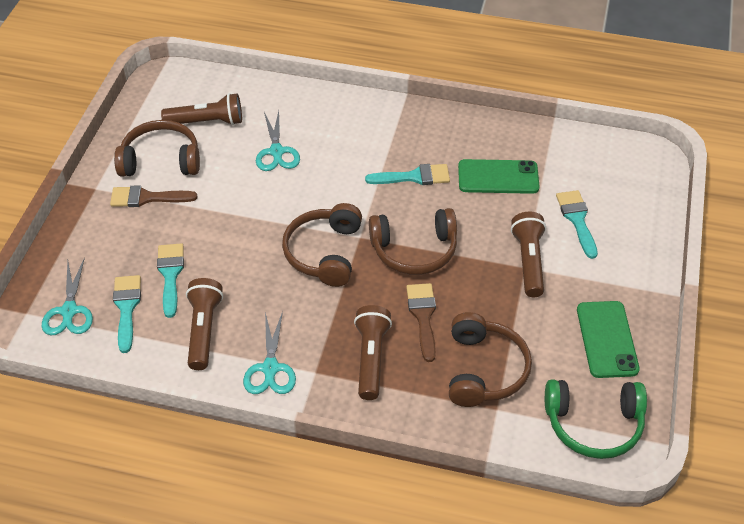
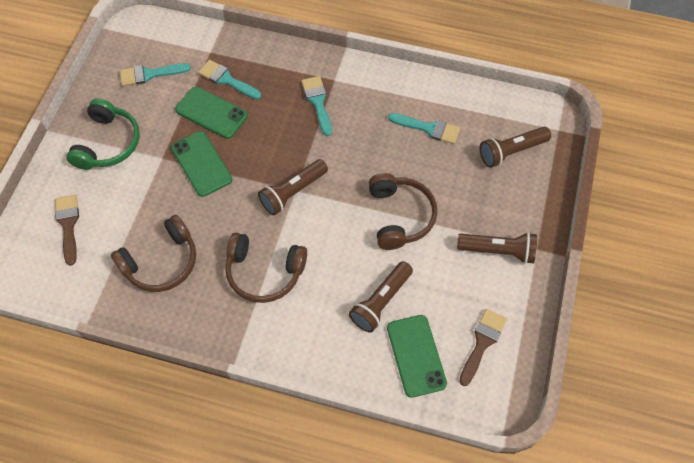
brown headphones: [114,120,200,177] [282,203,362,287] [369,208,457,275] [449,312,532,407] = 4 -> [111,215,196,292] [225,233,307,303] [368,173,437,250] = 3
green phone: [458,159,540,194] [577,301,640,378] = 2 -> [171,131,232,197] [175,87,248,139] [387,315,447,398] = 3
turquoise scissors: [42,257,93,335] [243,311,296,394] [256,111,300,171] = 3 -> none = 0

